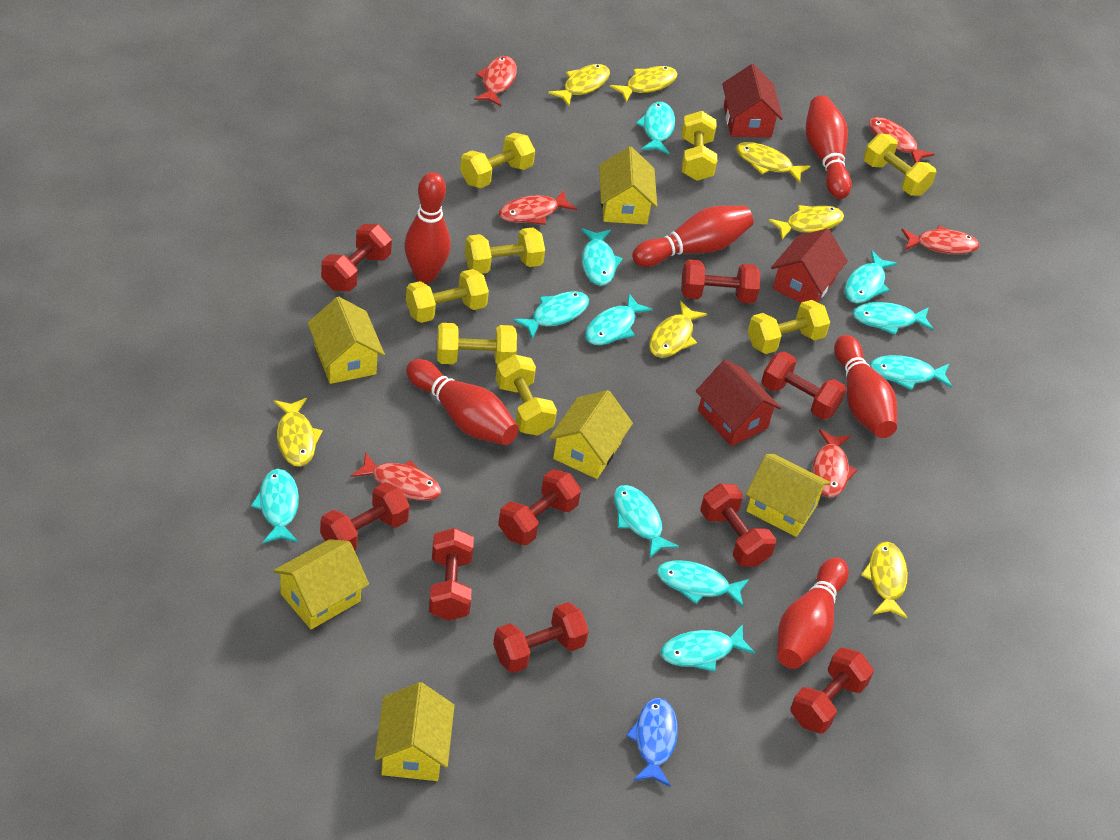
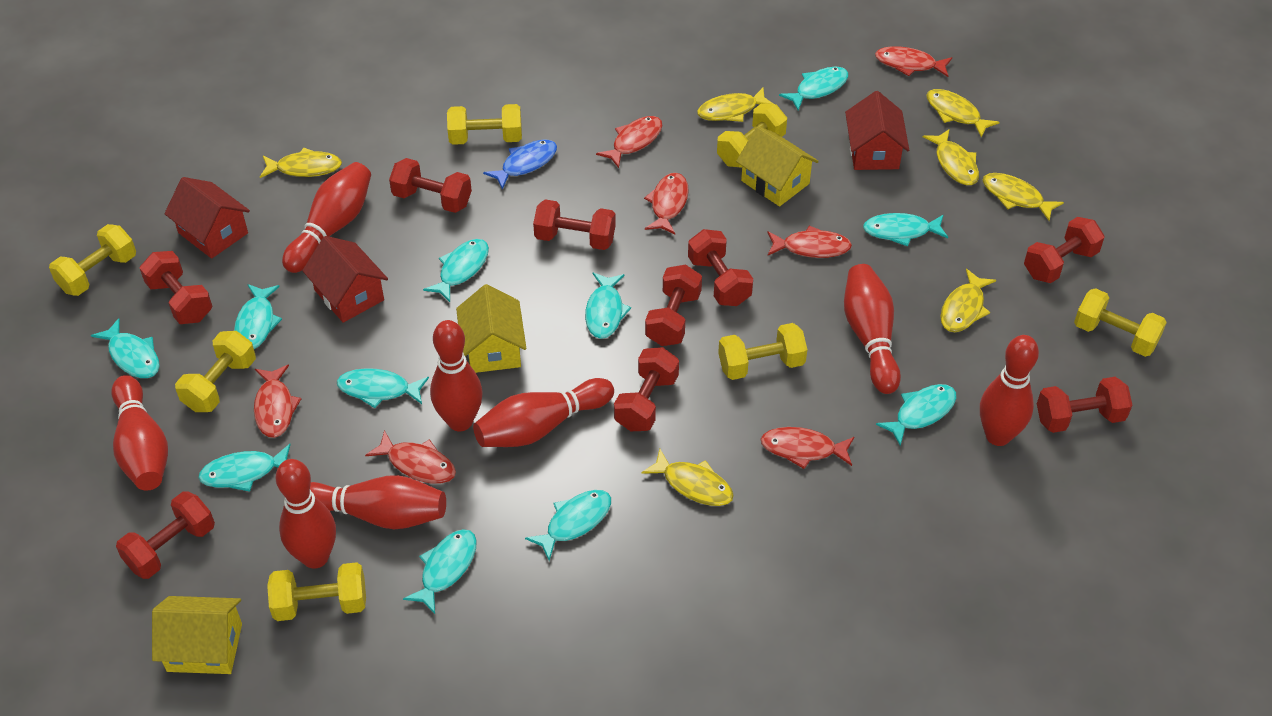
red bowling pin: [404,172,451,283] [406,359,519,445] [632,206,754,267] [777,557,849,669] [806,95,852,199] [834,335,897,438] = 6 -> [111,375,168,491] [276,459,336,569] [282,162,371,273] [310,475,446,529] [430,320,483,431] [473,378,614,447] [844,264,901,394] [980,335,1039,446] = 8
red fish: [351,452,441,501] [474,56,517,106] [499,190,577,225] [813,429,857,497] [869,117,935,163] [901,225,980,254] = 6 -> [254,365,301,438] [365,430,456,484] [596,116,663,168] [644,173,689,234] [760,427,854,469] [767,226,852,258] [875,46,952,77] = 7
yellow dumbbell: [406,269,489,323] [437,323,517,365] [460,133,535,188] [465,227,545,274] [495,354,557,436] [681,111,717,181] [748,300,830,354] [864,134,936,196] = 8 -> [49,224,136,296] [175,331,256,412] [267,562,366,621] [447,104,522,145] [717,104,787,168] [718,323,807,380] [1074,288,1167,357] = 7
yellow house: [273,539,369,629] [307,297,385,384] [375,682,455,781] [549,390,633,479] [599,146,657,225] [746,454,830,537] = 6 -> [152,596,242,674] [456,284,527,373] [736,126,819,207] = 3

